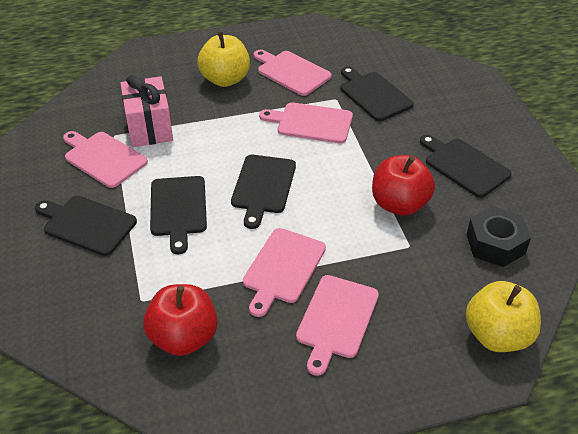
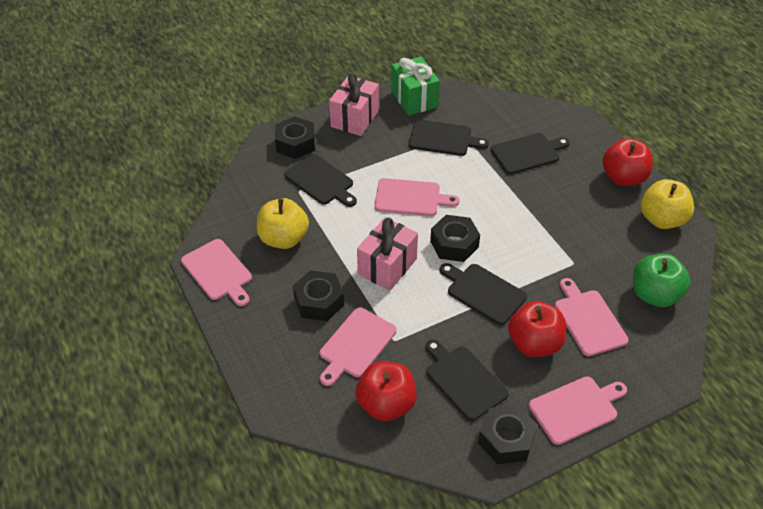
black nut: [467,206,531,267] = 1 -> [275,116,315,159] [293,270,344,321] [430,215,480,262] [478,405,538,464] = 4
green apple: none = 0 -> [633,254,690,307] = 1
green gift: none = 0 -> [391,57,440,116] = 1
pink gift: [120,75,173,147] = 1 -> [329,73,379,136] [357,217,418,291] = 2
red apple: [143,284,218,356] [372,155,435,216] = 2 -> [356,361,417,421] [508,301,566,357] [602,138,653,186] = 3

